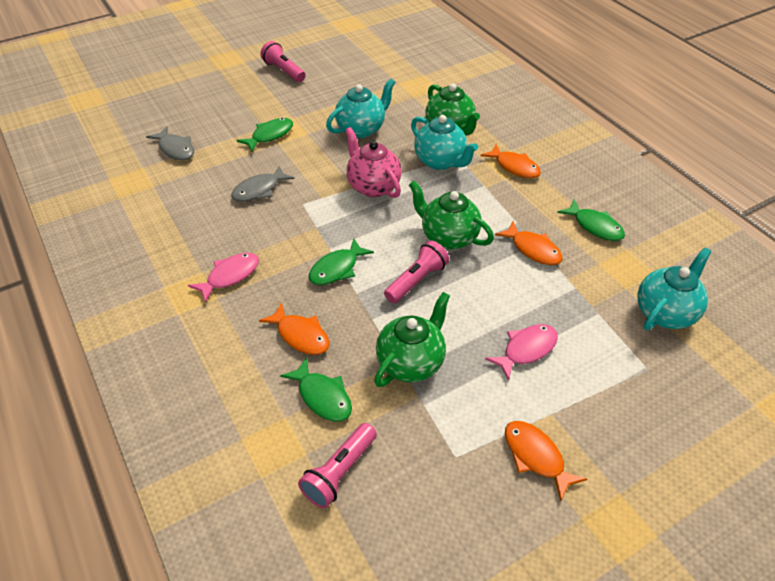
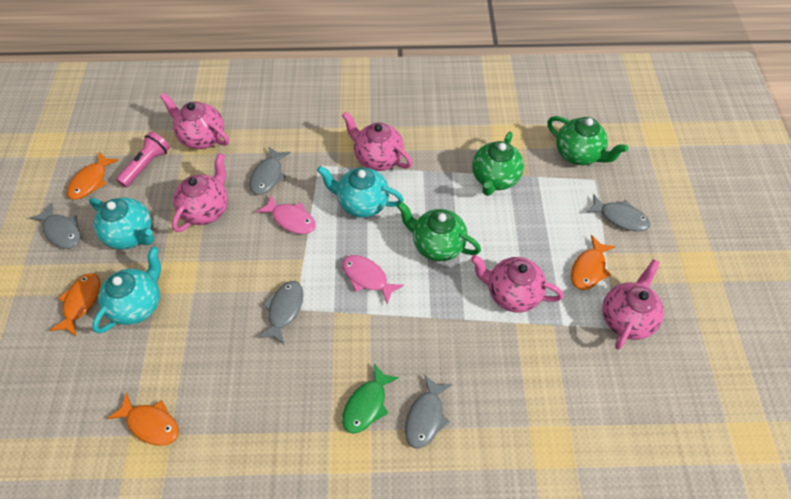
green fish: [237,118,293,151] [280,357,352,421] [309,238,374,285] [557,199,625,241] = 4 -> [342,364,399,434] = 1
grey fish: [146,127,194,160] [231,166,295,202] = 2 -> [30,203,81,249] [249,147,290,195] [258,281,303,345] [405,375,452,449] [585,194,650,231] = 5
pink flashlight: [261,41,305,82] [298,423,377,508] [384,240,449,303] = 3 -> [116,131,170,187] = 1
pink teapot: [345,127,402,198] = 1 -> [160,92,229,149] [172,153,228,232] [342,111,412,171] [471,255,564,313] [602,259,664,349] = 5

